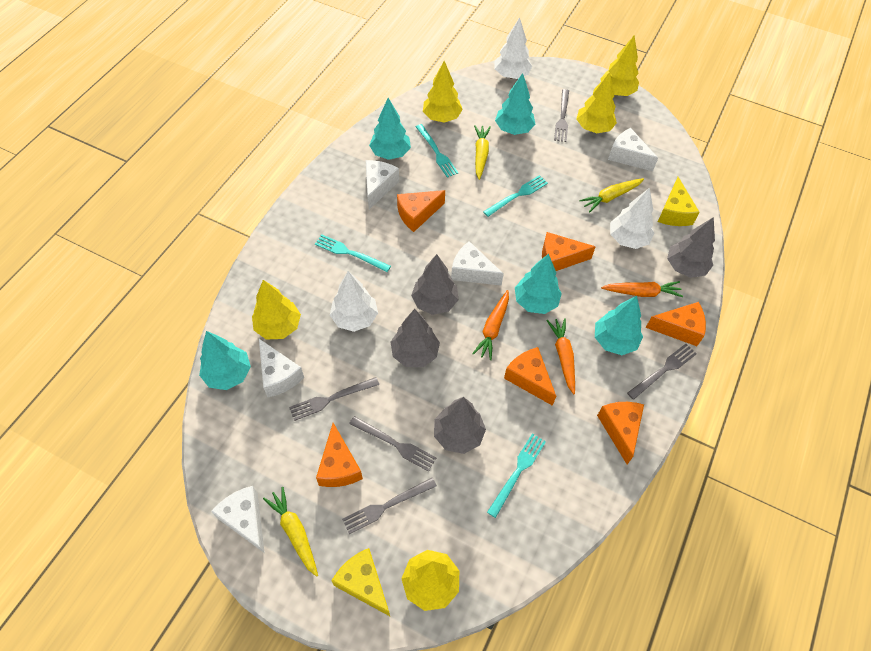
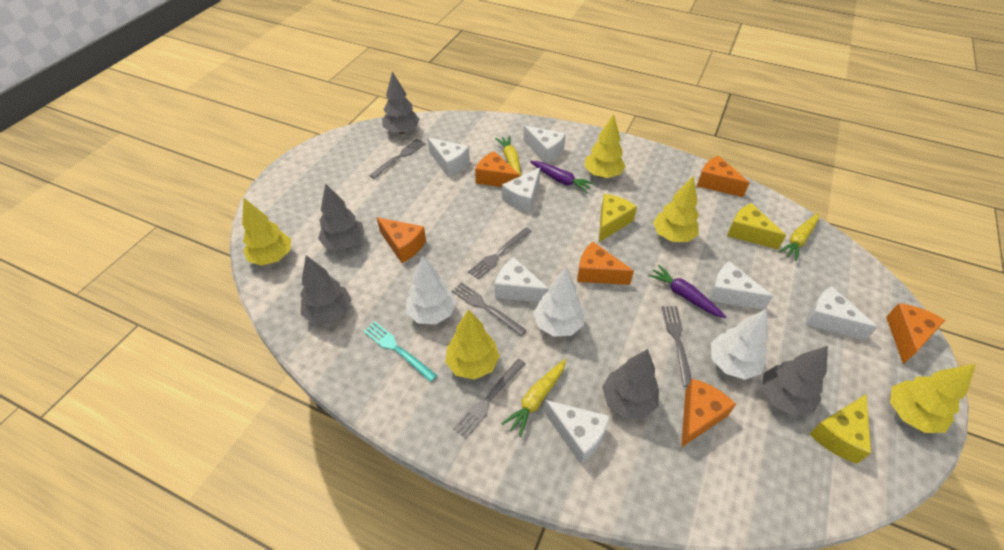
grey tree: [391,309,440,367] [411,254,459,315] [434,397,486,454] [667,217,715,278] = 4 -> [300,255,352,324] [318,183,365,250] [382,72,420,134] [602,349,659,418] [762,346,828,416] = 5
orange carrot: [472,290,509,360] [547,318,575,395] [601,281,683,297] = 3 -> none = 0
purple carrot: none = 0 -> [530,161,595,193] [648,265,726,318] = 2
turquoise fork: [315,234,391,272] [416,124,458,178] [483,175,548,217] [487,433,546,518] = 4 -> [363,321,437,382] = 1
turquoise tree: [199,331,251,390] [369,98,411,160] [495,73,535,135] [515,254,562,314] [595,296,643,355] = 5 -> none = 0
white cheese: [211,486,265,553] [259,339,304,397] [366,160,399,209] [451,241,504,286] [608,128,658,171] = 5 -> [428,138,470,177] [495,257,549,302] [502,167,540,213] [523,126,566,164] [544,400,610,464] [709,261,773,310] [806,286,878,340] = 7
yellow cheese: [331,548,390,616] [658,177,700,226] = 2 -> [599,194,637,242] [727,203,786,249] [809,394,871,464] = 3

